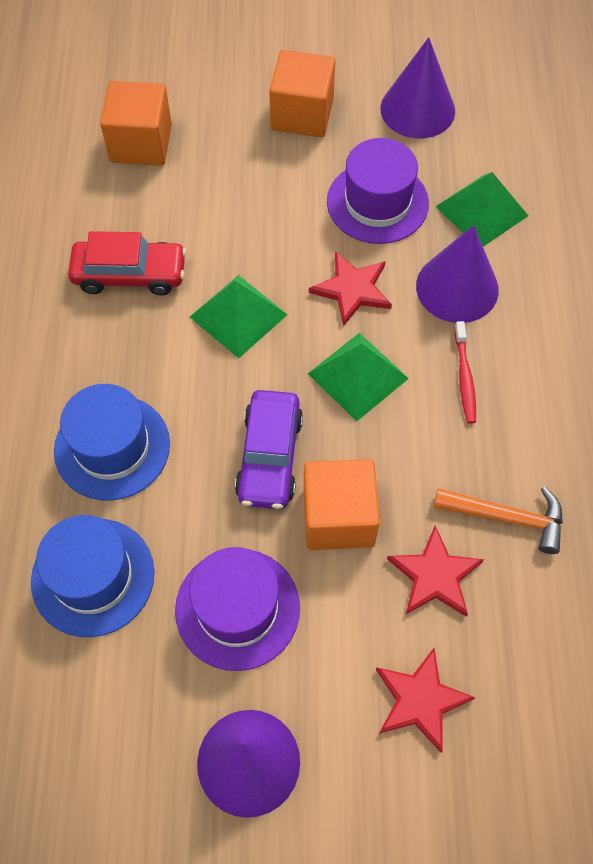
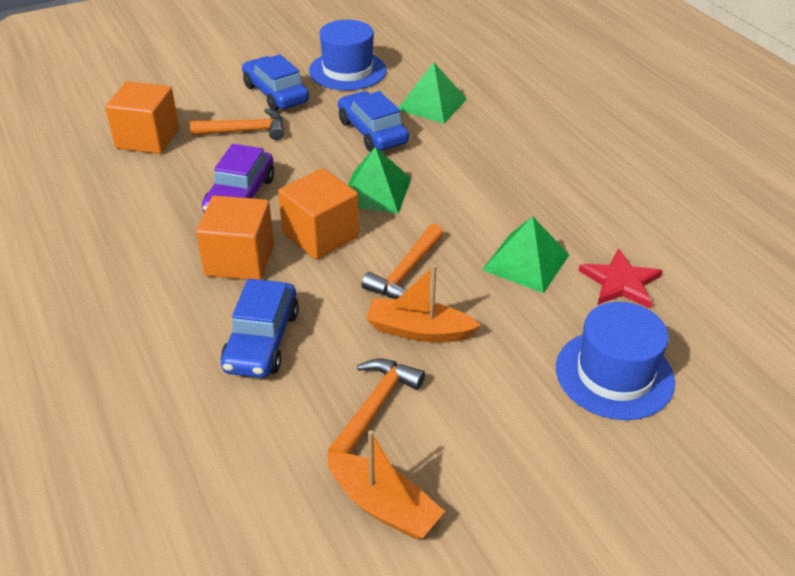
blue car: none = 0 -> [221,279,299,378] [242,54,309,111] [338,91,409,152] = 3
orange boat: none = 0 -> [327,430,445,539] [366,265,481,342] = 2
orange hammer: [434,487,563,554] = 1 -> [190,108,284,140] [328,358,425,454] [361,224,444,299] = 3
purple cone: [197,710,300,818] [380,37,455,138] [416,225,499,323] = 3 -> none = 0
purple hat: [175,547,300,671] [327,138,429,244] = 2 -> none = 0
red car: [68,231,186,295] = 1 -> none = 0
red star: [309,252,392,326] [376,648,475,753] [387,525,484,617] = 3 -> [579,249,663,309] = 1
red toothbrush: [454,321,476,423] = 1 -> none = 0

